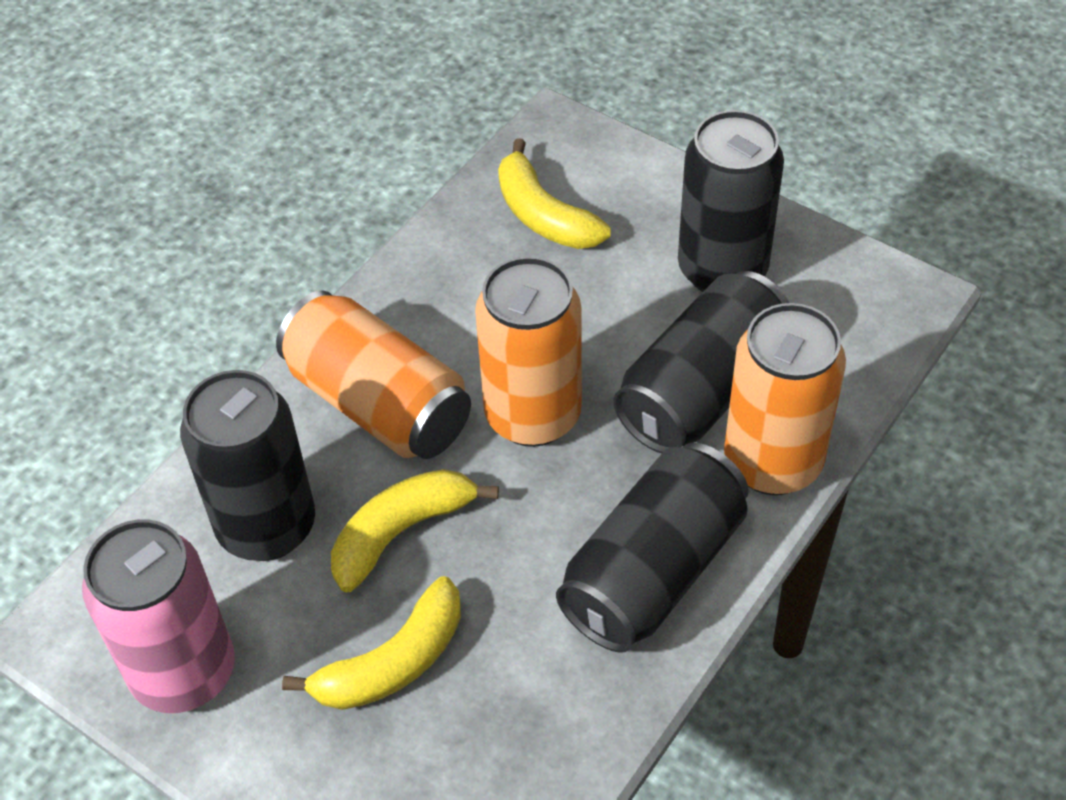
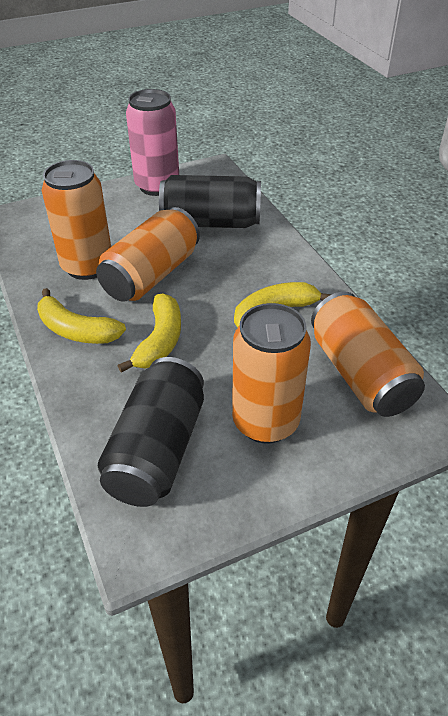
black can: [180,370,315,561] [556,443,749,653] [613,271,789,453] [678,110,784,292] = 4 -> [98,357,204,507] [159,175,261,228] = 2
orange can: [276,291,471,459] [475,256,582,447] [724,303,846,495] = 3 -> [42,160,111,280] [96,207,200,302] [232,303,311,444] [311,291,425,417] = 4

